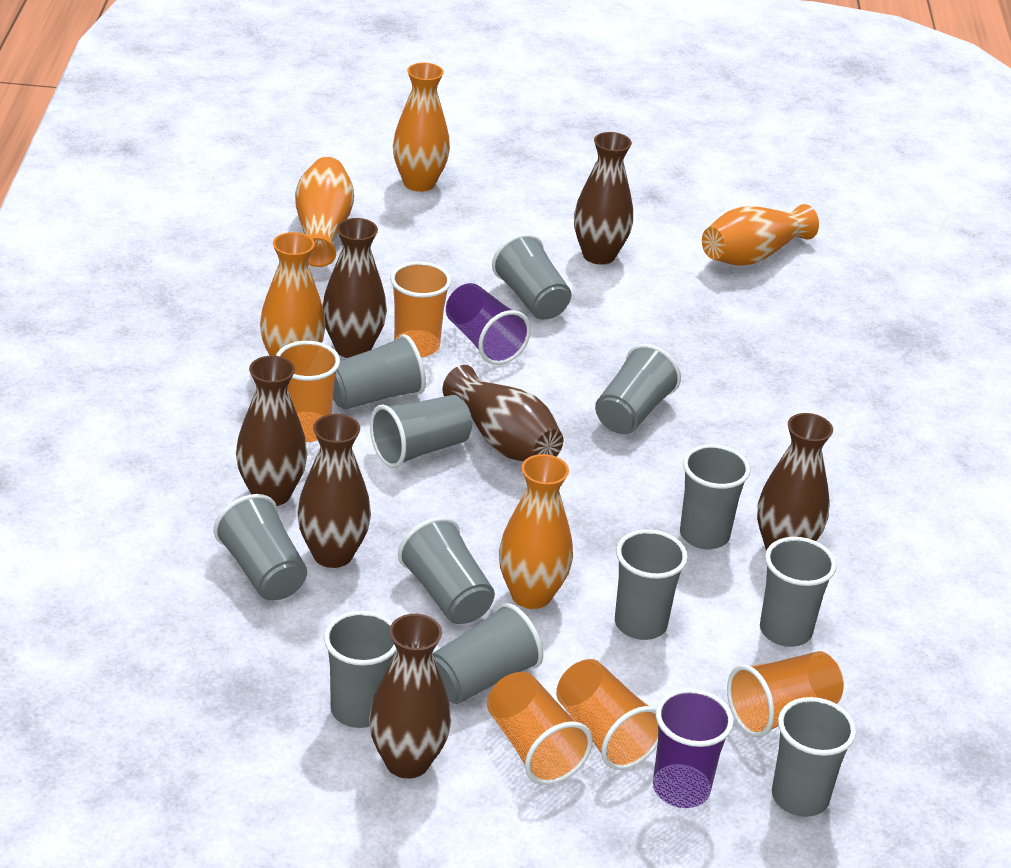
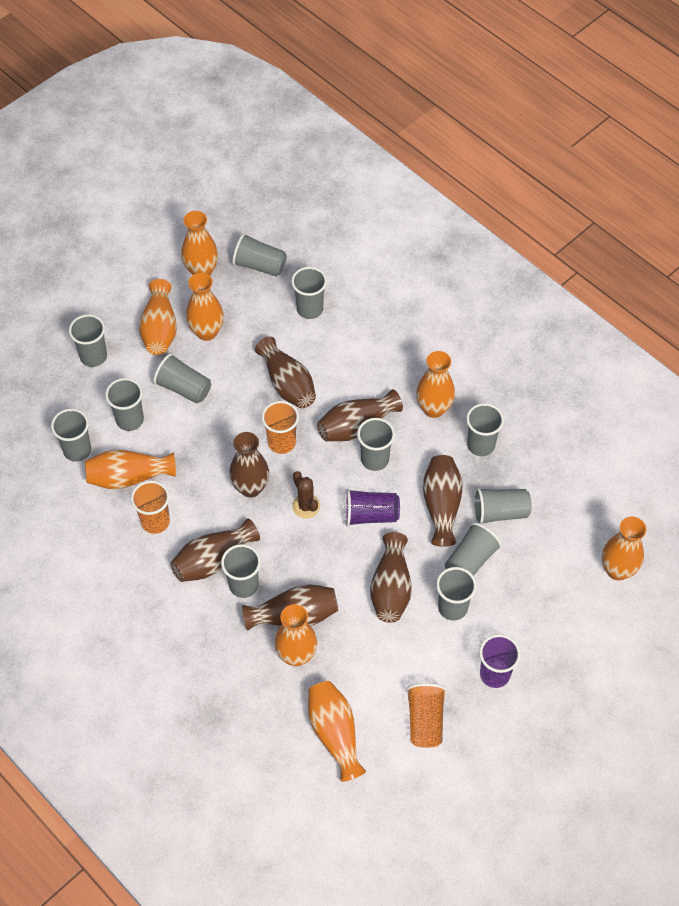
brown cactus: none = 0 -> [292,471,320,518] = 1
orange cup: [276,341,340,442] [390,261,451,357] [487,672,593,785] [556,659,658,770] [727,651,844,737] = 5 -> [131,480,170,534] [262,401,299,454] [406,683,447,748] = 3
orange vase: [260,232,326,356] [295,157,354,267] [393,63,450,192] [499,454,573,609] [702,204,819,266] = 5 -> [85,450,176,489] [139,279,177,355] [181,211,218,276] [186,273,224,341] [274,604,317,666] [308,681,366,782] [416,351,455,418] [602,517,647,581] = 8

